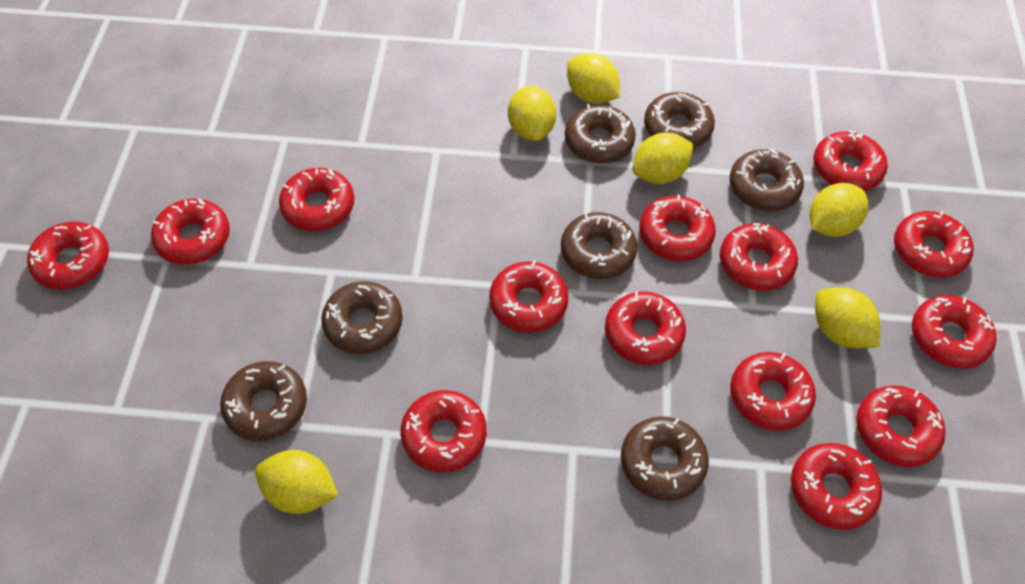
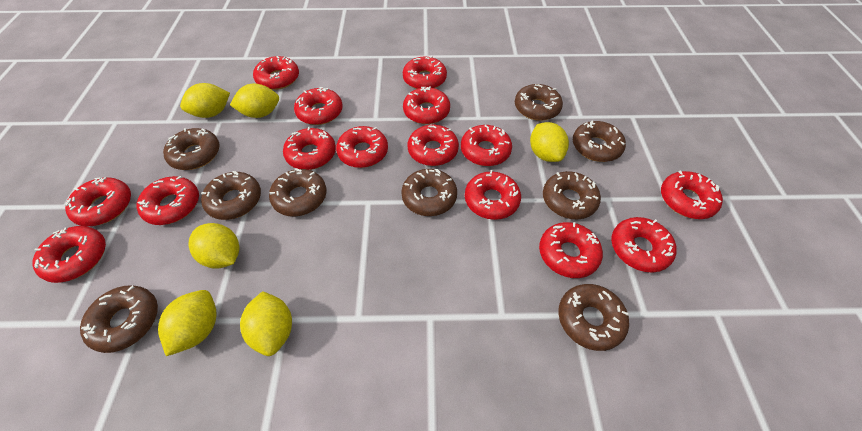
brown donut: [220,361,307,441] [321,281,403,354] [561,212,637,279] [565,104,636,164] [621,416,709,501] [644,92,715,148] [730,149,804,211] = 7 -> [80,285,158,353] [163,128,220,170] [201,171,261,220] [269,168,327,217] [401,169,457,216] [515,84,563,121] [543,171,601,219] [558,284,629,351] [573,121,626,162] = 9
red donut: [27,221,109,290] [151,199,230,265] [279,168,354,231] [400,390,487,472] [489,260,569,333] [605,291,686,365] [639,195,716,261] [720,223,798,291] [730,352,816,431] [791,443,882,530] [813,130,888,191] [856,385,945,467] [894,211,974,278] [912,295,996,369] = 14 -> [32,226,106,283] [65,177,131,226] [137,176,199,225] [253,56,299,90] [283,127,336,170] [294,87,343,125] [336,126,388,168] [403,56,447,89] [403,87,450,124] [407,125,459,166] [461,125,512,166] [465,170,521,220] [539,222,603,278] [611,217,677,273] [661,171,723,219] = 15

